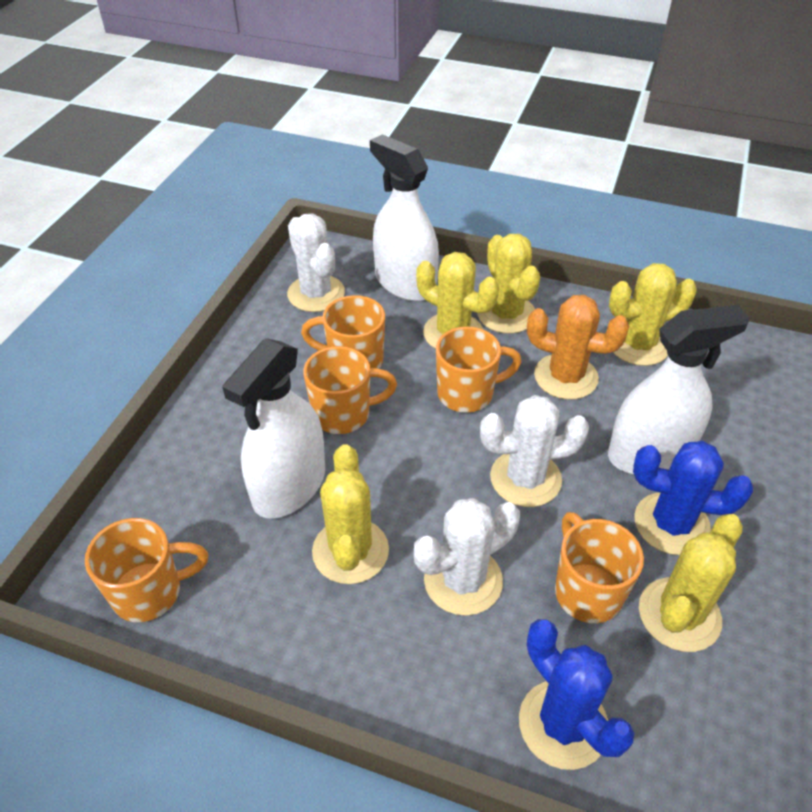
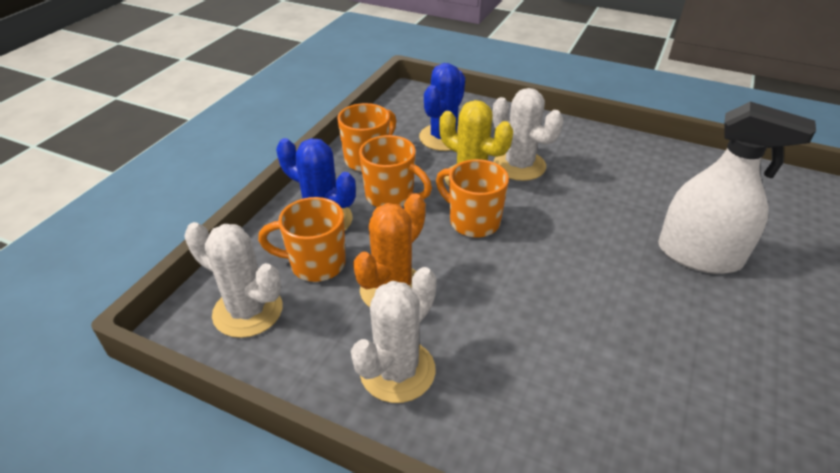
orange mug: [85,518,208,622] [301,295,385,369] [303,346,397,434] [436,326,522,413] [555,512,644,623] = 5 -> [258,197,346,282] [338,103,396,172] [359,135,432,207] [436,159,509,238] = 4
white spray bottle: [222,338,325,519] [370,134,439,301] [608,305,750,474] = 3 -> [658,102,816,274] = 1
yellow cactus: [312,444,389,584] [416,252,499,349] [477,234,540,334] [609,263,697,366] [639,514,743,652] = 5 -> [439,100,513,186] = 1

